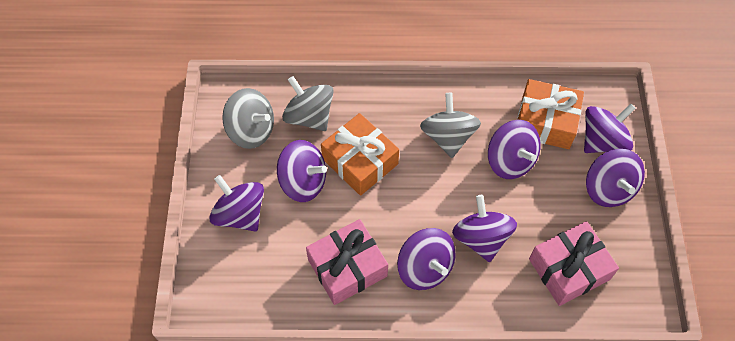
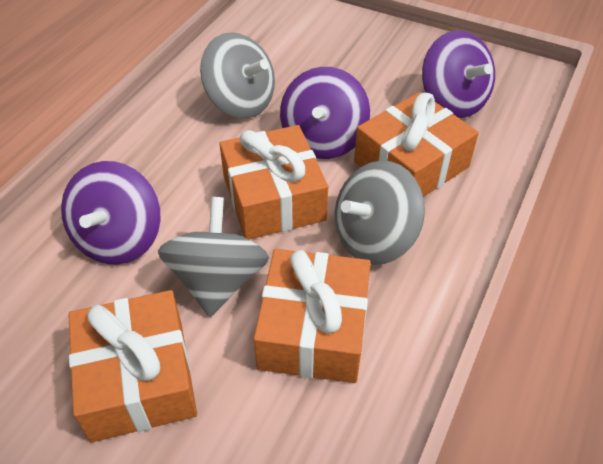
orange gift: [321,113,399,196] [518,79,584,149] = 2 -> [68,290,197,442] [219,125,328,240] [253,249,371,383] [354,92,479,197] = 4
pink gift: [306,219,388,305] [529,221,619,306] = 2 -> none = 0
purple spinning top: [210,175,264,232] [277,140,327,202] [397,228,456,290] [452,195,517,262] [488,120,541,179] [584,103,636,153] [586,149,645,207] = 7 -> [61,161,161,265] [280,67,370,159] [422,30,495,118] = 3

